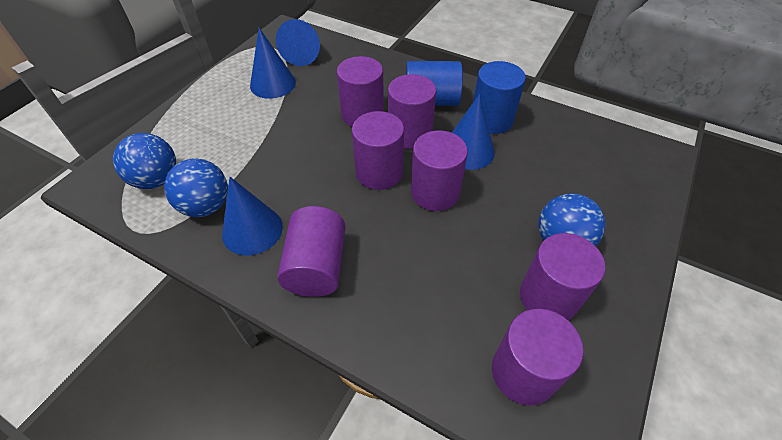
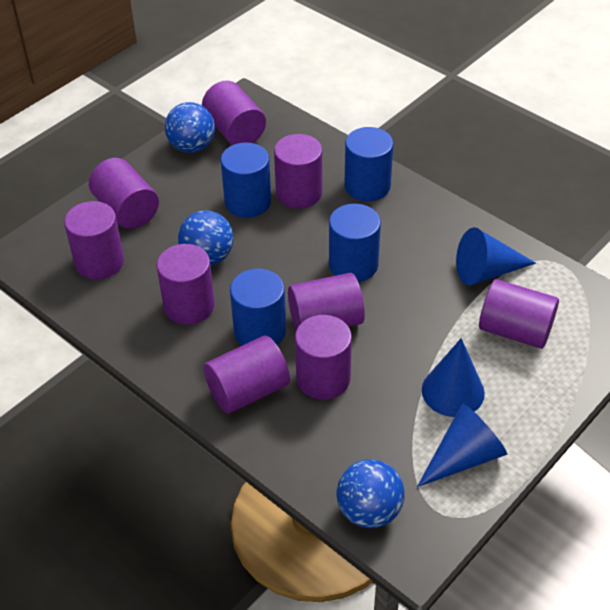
blue cone: [222,177,283,255] [250,28,296,99] [276,19,320,66] [452,94,495,170] = 4 -> [417,404,507,487] [422,338,485,417] [456,227,536,285] = 3
blue cylinder: [406,61,463,106] [473,61,526,134] = 2 -> [221,143,271,218] [230,269,286,345] [329,204,381,282] [345,127,393,201] = 4
purple cylinder: [277,206,346,297] [337,56,384,127] [352,111,404,190] [388,74,436,149] [411,131,468,211] [492,309,584,406] [520,233,605,320] = 7 -> [64,201,124,280] [89,158,159,229] [157,244,215,325] [202,81,266,145] [204,335,290,414] [274,134,322,209] [288,273,365,330] [295,315,352,400] [479,279,559,349] = 9

